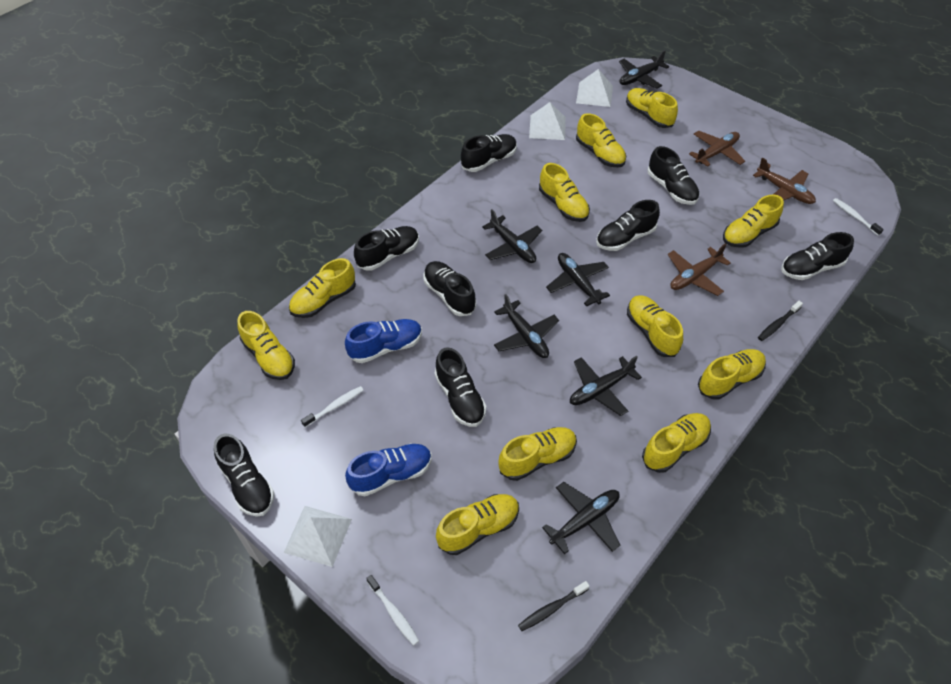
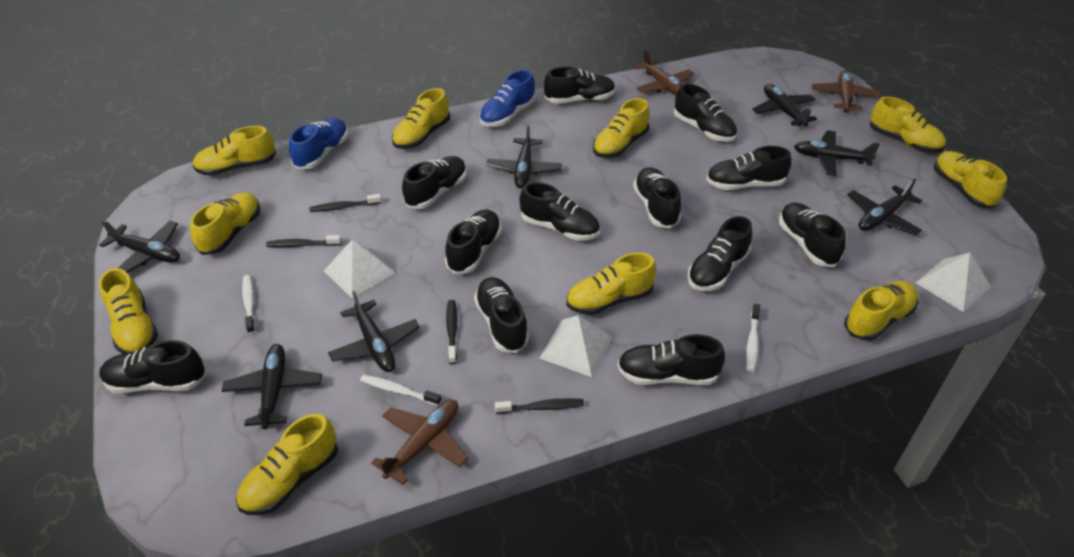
black plane: [482,209,542,263] [494,294,559,358] [542,482,620,554] [546,253,610,307] [570,356,642,416] [619,50,669,89] = 6 -> [99,220,180,273] [222,344,322,429] [328,291,420,372] [487,125,562,188] [752,84,817,126] [794,130,880,176] [847,178,922,235] = 7
black shoe: [214,434,275,517] [354,226,419,271] [424,261,476,316] [435,347,486,427] [461,134,517,172] [596,200,660,251] [648,146,700,205] [781,232,854,280] = 8 -> [99,340,206,393] [402,156,467,209] [445,209,502,274] [474,277,529,353] [519,182,600,240] [544,66,616,104] [617,334,725,385] [633,167,681,229] [674,84,737,142] [687,216,752,291] [706,146,792,190] [779,203,846,267] = 12
black toothbrush: [518,581,589,631] [758,301,803,341] = 2 -> [266,235,341,247] [310,194,381,212] [446,300,457,364] [495,398,584,414] = 4
yellow shoe: [237,311,295,380] [289,258,356,318] [436,494,519,555] [498,427,577,481] [539,163,590,222] [576,113,626,168] [626,88,678,128] [627,295,683,357] [642,413,711,473] [698,349,766,400] [723,195,784,248] = 11 -> [99,268,158,354] [190,192,260,255] [193,126,276,176] [236,414,338,515] [392,88,450,149] [567,252,657,315] [593,98,649,158] [844,281,918,341] [870,96,946,153] [934,151,1007,208] = 10

